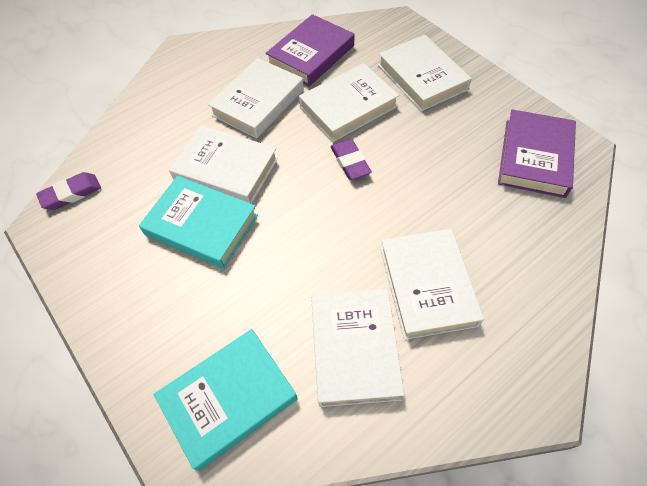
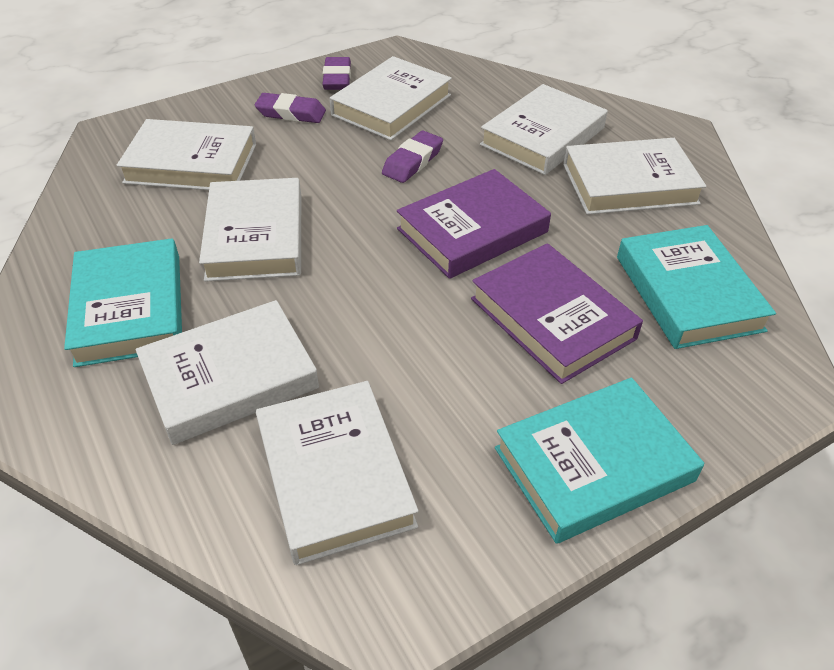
purple eraser: [36,172,101,210] [330,139,372,180] = 2 -> [255,93,326,123] [323,57,351,90] [382,131,443,183] = 3
turquoise book: [139,176,258,269] [154,329,298,471] = 2 -> [64,238,182,367] [495,377,704,544] [617,225,776,349] = 3
white book: [169,125,278,204] [208,58,304,139] [299,63,399,142] [311,289,404,407] [378,35,471,112] [380,229,484,340] = 6 -> [117,119,256,190] [136,300,319,445] [199,178,301,282] [256,381,419,565] [330,56,452,140] [480,84,608,175] [563,138,707,215] = 7

